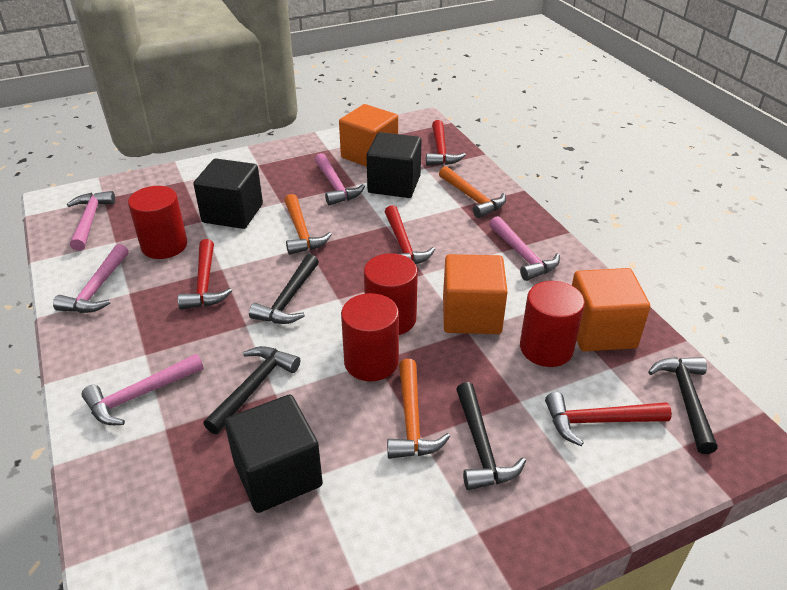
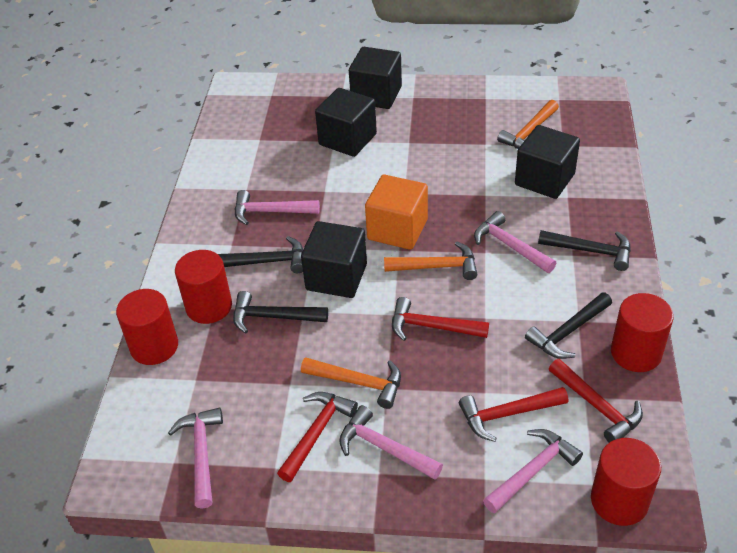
black cube: [194,159,263,229] [224,395,323,513] [366,132,422,198] = 3 -> [301,221,367,298] [315,88,377,157] [349,47,402,109] [515,125,580,199] = 4
orange cube: [339,104,398,167] [443,254,508,334] [572,268,650,352] = 3 -> [365,175,428,250] = 1

